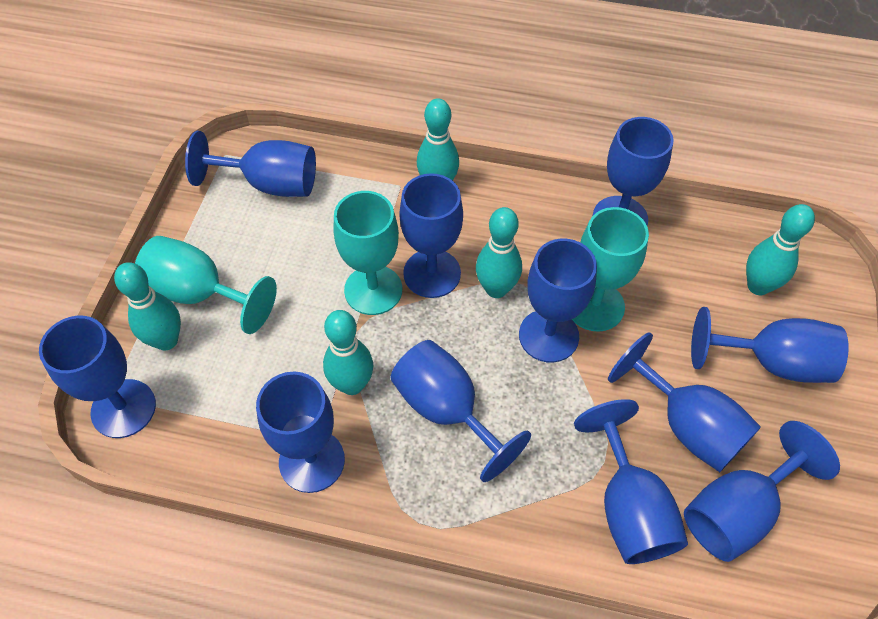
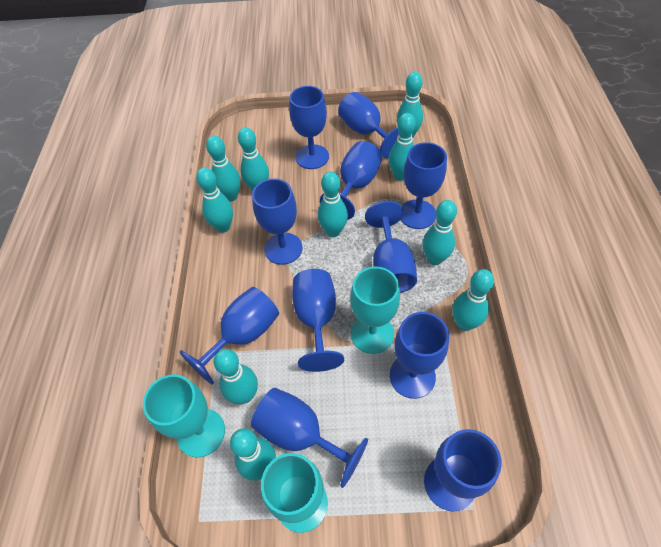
turquoise bowling pin: [114,262,181,350] [323,310,373,395] [417,98,459,181] [476,207,522,298] [746,204,815,295] = 5 -> [196,167,233,233] [206,136,241,202] [214,349,258,404] [230,428,276,481] [238,127,269,191] [318,171,348,237] [388,113,415,181] [397,72,423,138] [422,200,457,265] [453,269,494,331] = 10

